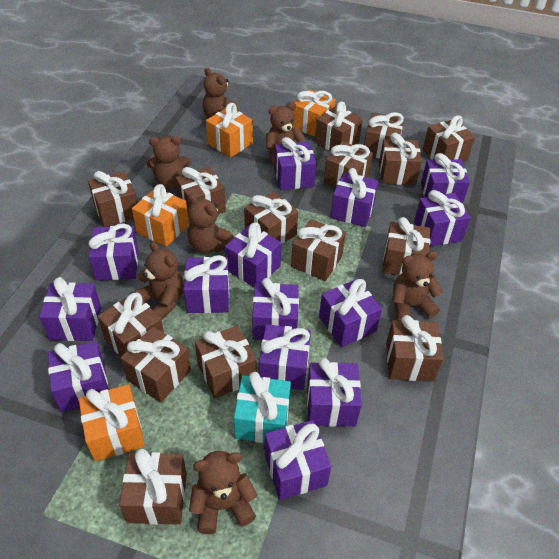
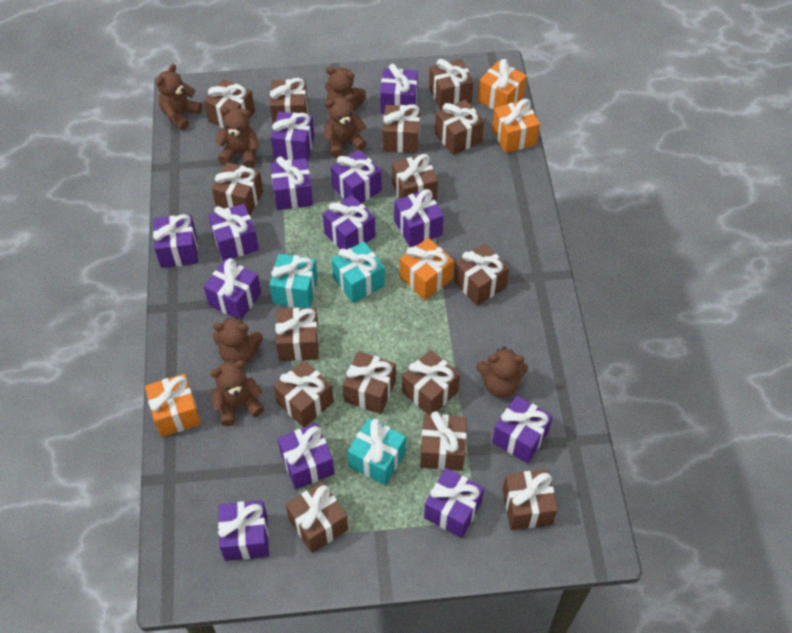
purple gift: [39,277,101,341] [48,341,108,413] [88,223,139,281] [184,255,229,313] [225,222,282,288] [252,278,299,340] [259,324,311,390] [264,420,331,500] [274,137,316,190] [307,358,362,427] [319,279,382,347] [330,168,379,227] [414,190,471,246] [421,153,470,203] = 14 -> [153,214,198,268] [204,258,261,319] [208,204,259,261] [218,500,269,561] [270,156,313,210] [271,112,314,162] [278,423,335,489] [323,195,375,249] [331,150,382,203] [380,64,418,114] [394,189,444,247] [424,468,484,538] [492,396,553,463] = 13
turquoise gift: [234,372,291,443] = 1 -> [270,254,318,308] [331,242,385,303] [348,418,406,486] = 3

